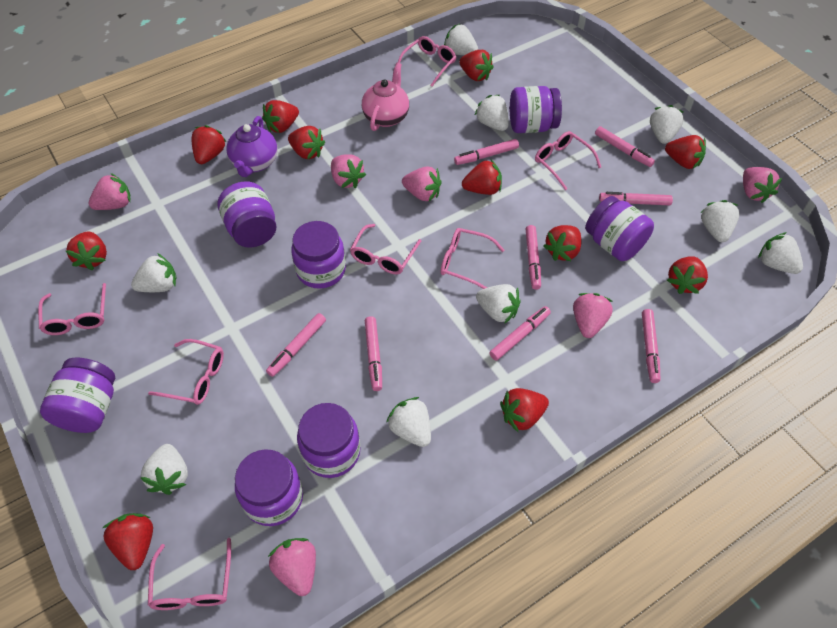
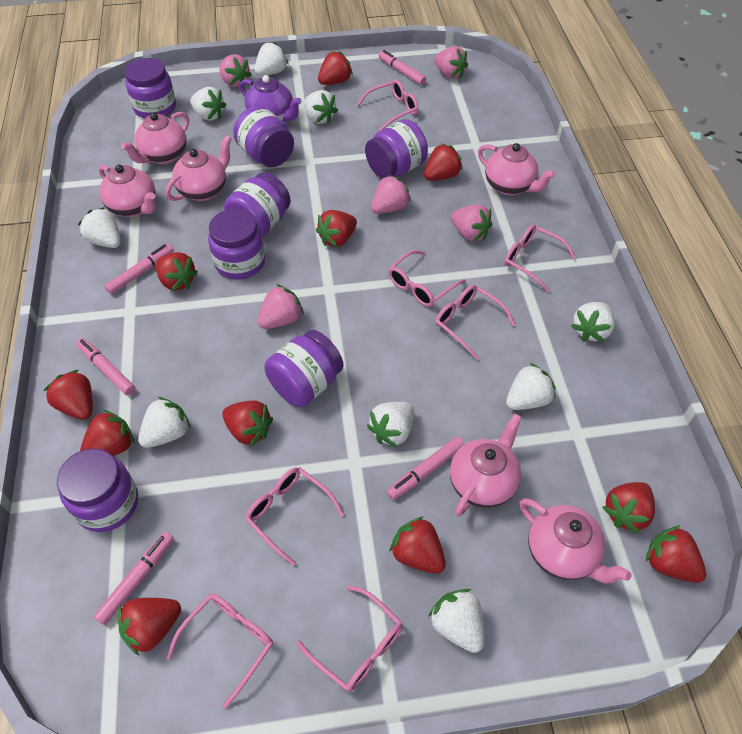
pink marker: [266,313,326,377] [365,316,382,391] [454,139,519,165] [489,306,551,360] [526,225,541,290] [595,126,655,167] [599,192,673,206] [642,309,660,383] = 8 -> [76,338,135,395] [93,532,174,625] [105,244,174,294] [378,50,426,85] [387,437,465,500] = 5
pink strawberry: [89,173,130,210] [268,538,316,596] [331,154,366,188] [402,166,442,201] [573,293,613,338] [743,167,782,203] = 6 -> [219,54,252,87] [258,284,304,329] [371,175,411,214] [434,46,468,79] [451,204,493,242] = 5
pink teapot: [362,63,409,131] = 1 -> [98,165,156,217] [121,112,189,164] [165,135,232,201] [450,414,522,517] [478,143,556,196] [520,498,632,584] = 6

